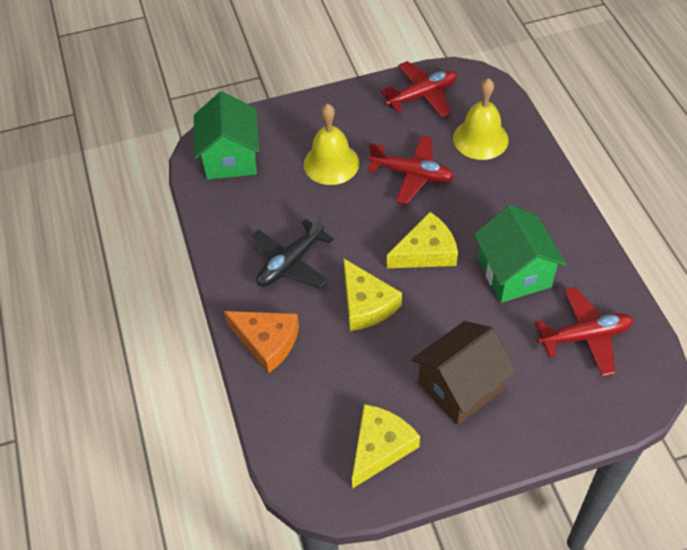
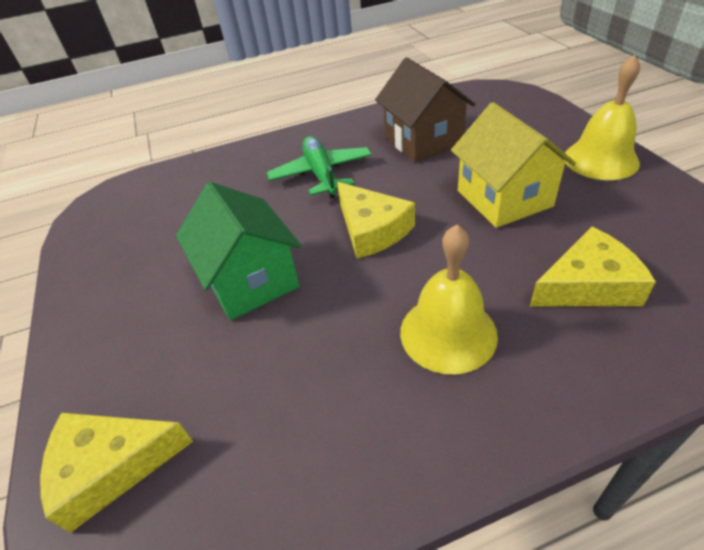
black plane: [250,213,334,289] = 1 -> none = 0
green house: [194,91,259,180] [474,205,566,303] = 2 -> [176,182,301,320] = 1
green plane: none = 0 -> [266,136,372,198] = 1
orange cheese: [224,311,299,373] = 1 -> none = 0
red plane: [367,135,454,204] [380,61,457,117] [535,287,633,377] = 3 -> none = 0
yellow house: none = 0 -> [451,102,576,228] = 1

